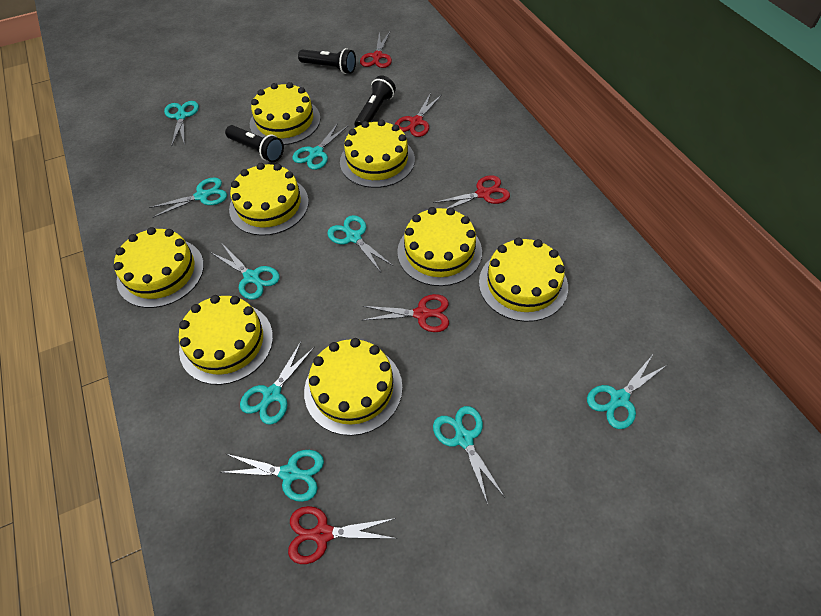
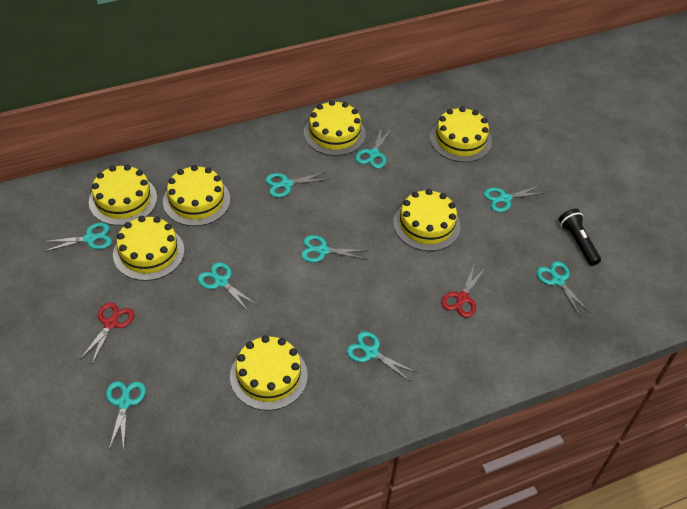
black flashlight: [225,125,284,162] [298,48,356,74] [354,75,396,127] = 3 -> [559,209,601,266] = 1
red scissors: [288,506,397,564] [360,31,392,68] [363,294,449,332] [395,93,442,137] [433,175,510,209] = 5 -> [80,303,134,364] [441,265,486,318] = 2
yellow cake: [114,227,204,308] [179,295,273,385] [229,163,309,236] [250,82,320,145] [304,338,403,436] [340,119,415,188] [397,207,482,286] [479,238,568,322] = 8 -> [89,164,157,226] [113,216,184,281] [163,165,230,226] [230,335,308,411] [304,100,366,156] [393,189,461,251] [430,107,492,162] = 7

